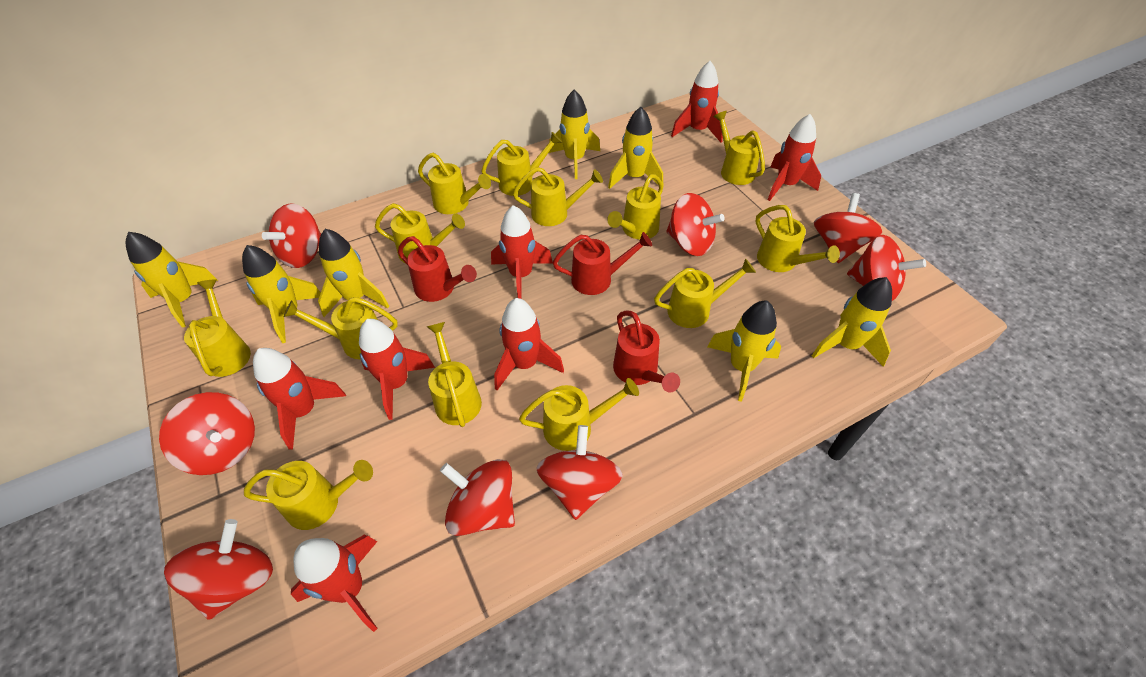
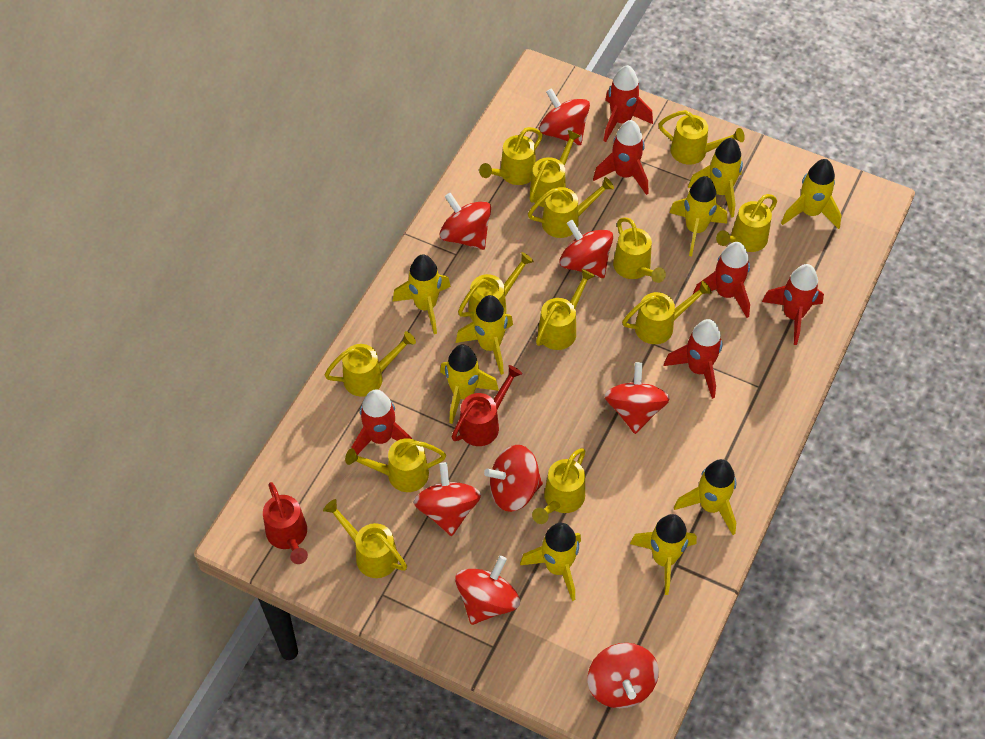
red rocket: [253,348,346,450] [291,535,378,632] [359,319,435,420] [491,205,553,299] [494,298,564,390] [671,61,723,143] [768,114,821,201] = 7 -> [352,389,412,455] [593,120,648,195] [603,65,653,142] [664,319,722,399] [692,242,750,318] [762,264,824,345] = 6
red watering can: [398,236,477,302] [553,232,652,295] [613,310,680,392] = 3 -> [263,482,308,564] [452,365,522,446] = 2
yellow rocket: [126,232,218,328] [242,245,321,343] [318,229,389,317] [549,90,600,179] [608,107,663,189] [708,300,781,402] [812,277,892,367] = 7 -> [393,254,451,334] [440,345,499,424] [456,295,513,375] [520,523,581,601] [630,514,697,595] [669,176,727,256] [674,459,736,535] [688,138,743,218] [781,159,841,229] = 9

